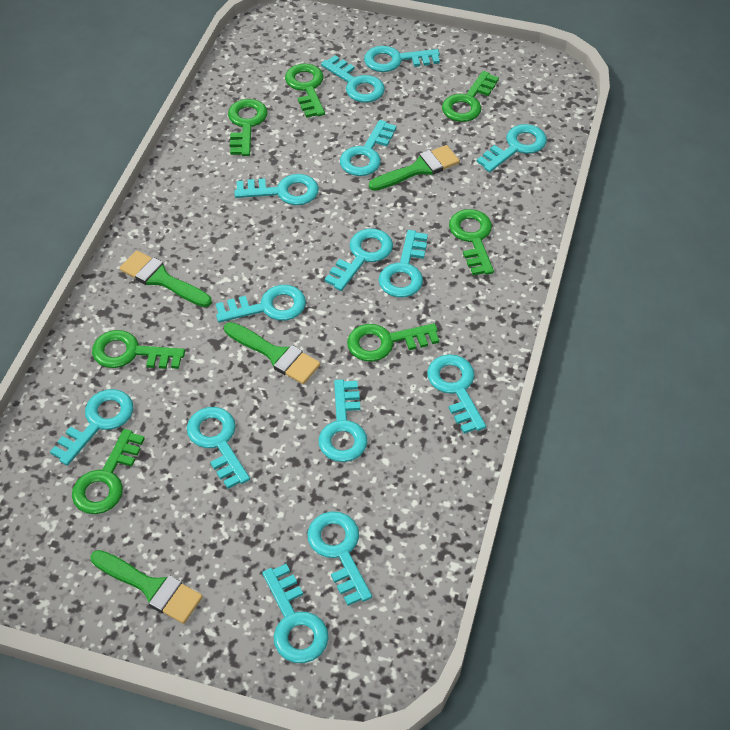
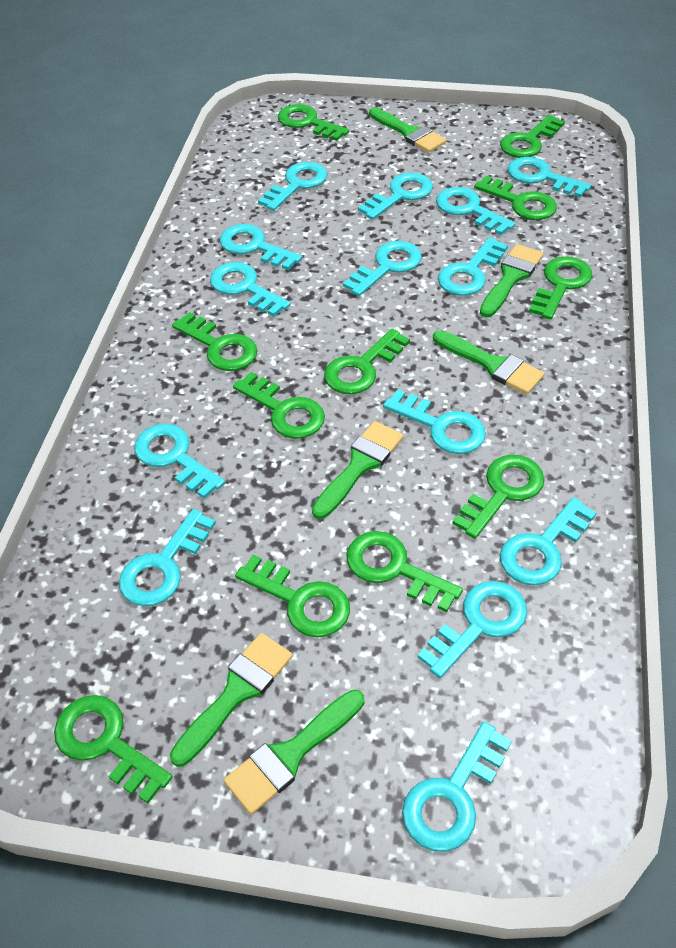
green brush: [91,550,203,624] [120,250,212,307] [224,322,320,384] [369,145,460,191] = 4 -> [170,633,293,767] [224,689,364,815] [312,421,403,519] [369,107,446,153] [433,330,544,395] [480,244,543,317] = 6
green key: [72,429,145,514] [92,330,185,369] [228,99,268,156] [285,64,325,118] [347,323,439,362] [442,71,499,122] [449,209,494,275] = 7 -> [54,695,172,804] [172,312,258,371] [233,372,325,439] [235,555,350,637] [278,104,349,141] [324,328,410,394] [347,531,463,612] [452,455,545,539] [474,176,557,220] [500,115,565,158] [529,256,592,320] = 11

